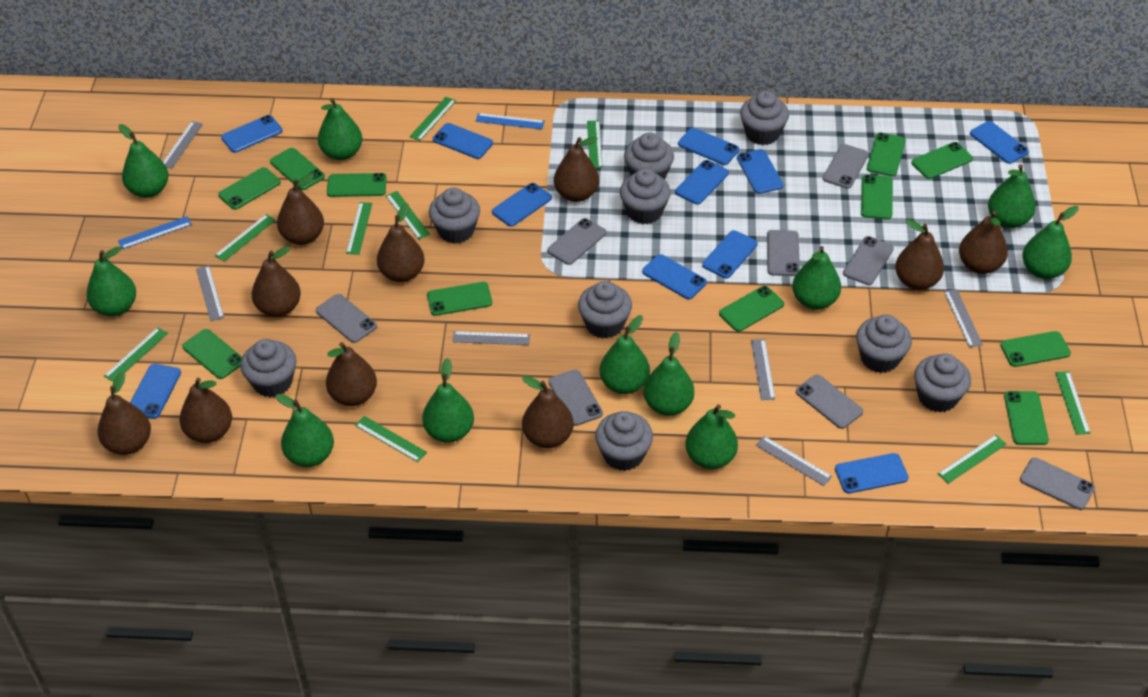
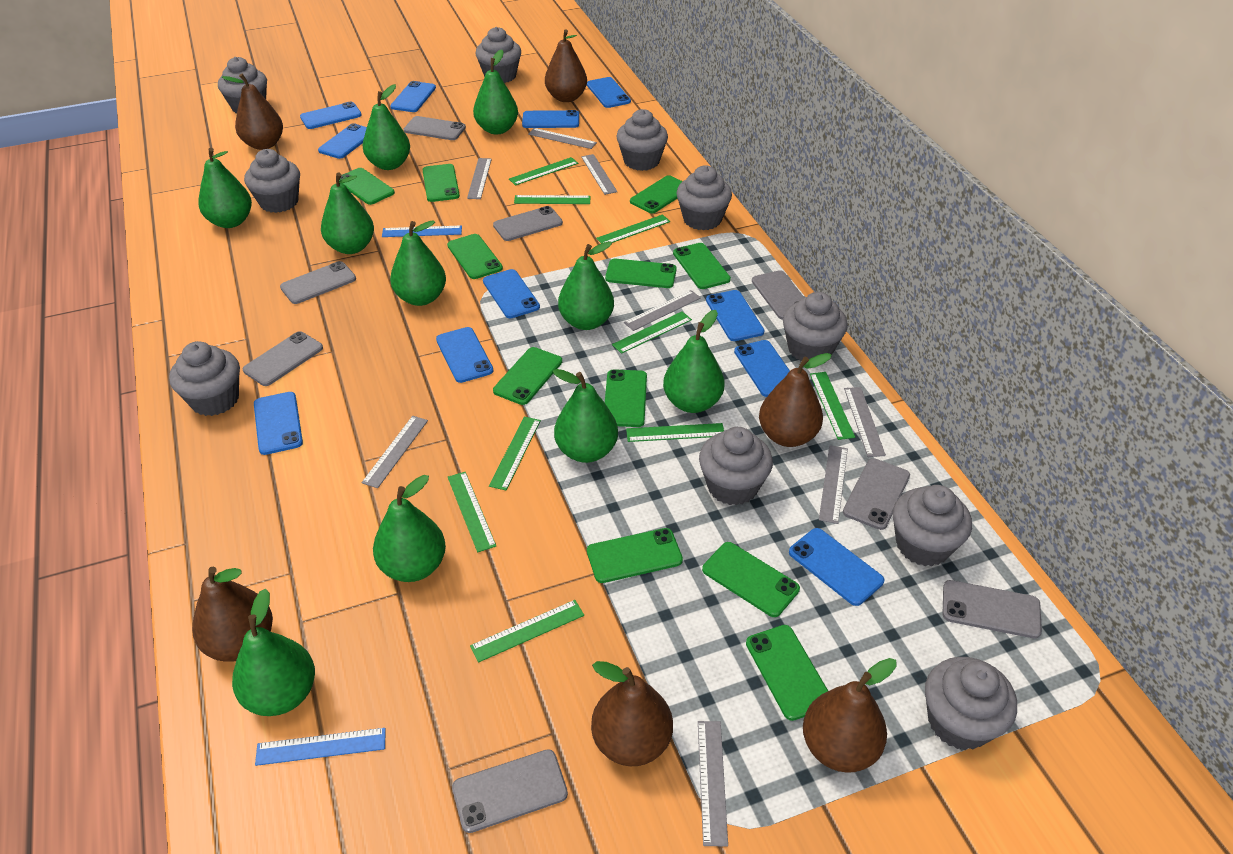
brown pear: [97,371,151,455] [180,378,232,443] [252,246,301,317] [277,173,324,245] [326,342,377,406] [377,203,425,282] [522,376,574,448] [554,137,599,202] [895,219,944,290] [959,211,1008,274] = 10 -> [192,567,273,662] [222,74,283,150] [545,29,587,102] [591,661,673,766] [759,353,832,447] [803,658,897,773] = 6
green pear: [86,246,136,317] [118,124,169,198] [276,394,334,467] [318,98,362,160] [422,358,474,443] [599,315,650,394] [643,332,694,416] [685,404,738,469] [792,246,841,310] [988,164,1036,228] [1023,206,1079,279] = 11 -> [199,148,252,228] [232,589,315,716] [321,172,374,254] [363,84,410,170] [373,475,446,582] [390,220,446,306] [473,50,518,134] [553,369,618,463] [558,241,614,330] [663,310,724,413] = 10
grey cupcake: [240,339,297,397] [429,188,480,244] [578,281,632,339] [595,411,653,471] [620,169,671,224] [624,132,674,179] [740,91,789,145] [856,315,912,373] [914,353,971,413] = 9 -> [169,341,240,416] [218,57,267,113] [244,149,300,213] [476,27,521,83] [617,109,668,171] [676,165,732,230] [699,427,773,506] [783,292,848,361] [893,485,972,566] [925,657,1017,750] = 10
grey ruler: [163,121,203,169] [196,266,224,321] [452,331,530,345] [751,339,775,400] [756,436,832,486] [944,289,983,347] = 6 -> [362,416,428,488] [467,158,492,199] [528,128,597,149] [581,154,617,195] [624,290,701,331] [698,721,728,847] [819,445,848,524] [844,387,886,457] = 8

